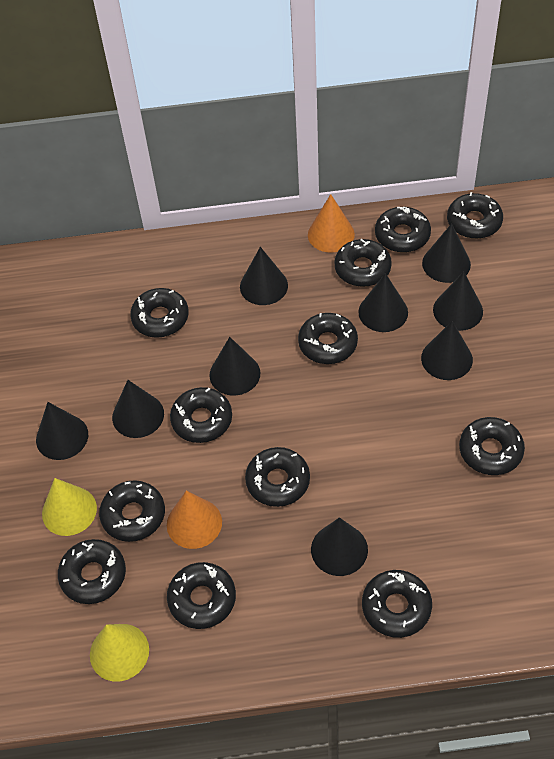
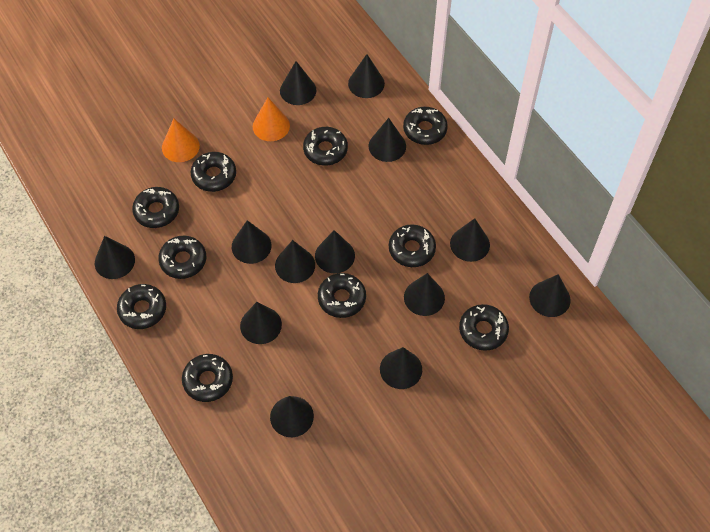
black cone: [36,402,88,460] [112,380,164,438] [209,337,260,396] [240,247,288,305] [311,517,368,576] [358,273,408,332] [421,321,473,380] [422,224,471,283] [433,271,483,331] = 9 -> [95,236,135,279] [232,220,272,264] [240,302,282,344] [270,396,314,437] [275,240,315,283] [280,61,316,105] [315,230,355,273] [348,54,385,98] [368,118,406,162] [380,347,422,389] [404,273,445,316] [450,218,490,262] [529,274,571,317] = 13
black donut: [58,539,126,604] [99,480,165,542] [130,288,189,338] [167,562,236,629] [170,387,232,443] [245,447,310,507] [298,313,358,364] [335,239,392,287] [362,570,432,638] [375,207,431,253] [447,192,503,239] [459,417,525,475] = 12 -> [117,284,166,329] [132,187,179,228] [158,236,206,279] [182,354,233,402] [191,152,236,192] [303,127,348,166] [318,273,366,318] [389,224,436,267] [403,107,448,145] [459,304,509,351] = 10
yellow cone: [42,478,97,536] [90,624,149,682] = 2 -> none = 0

